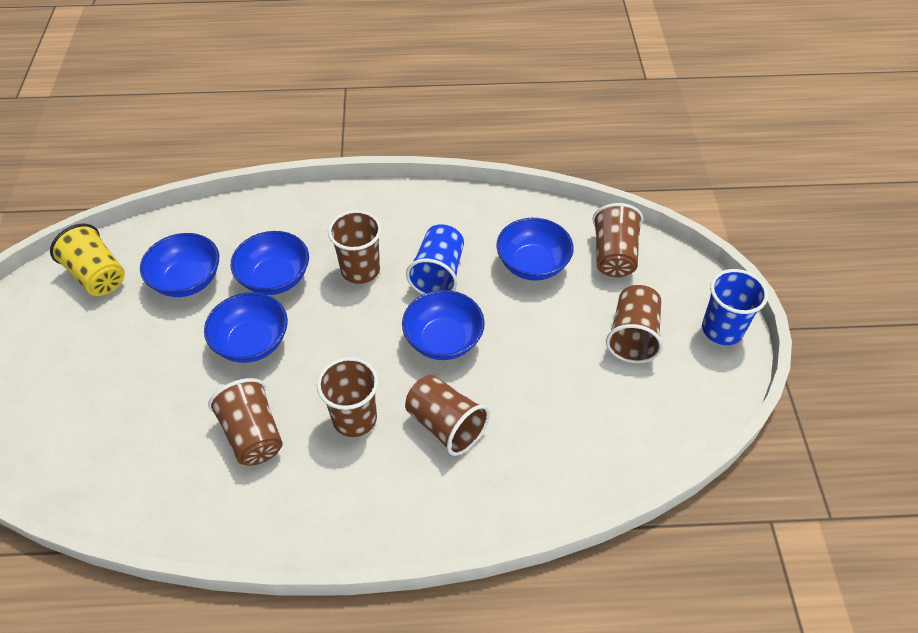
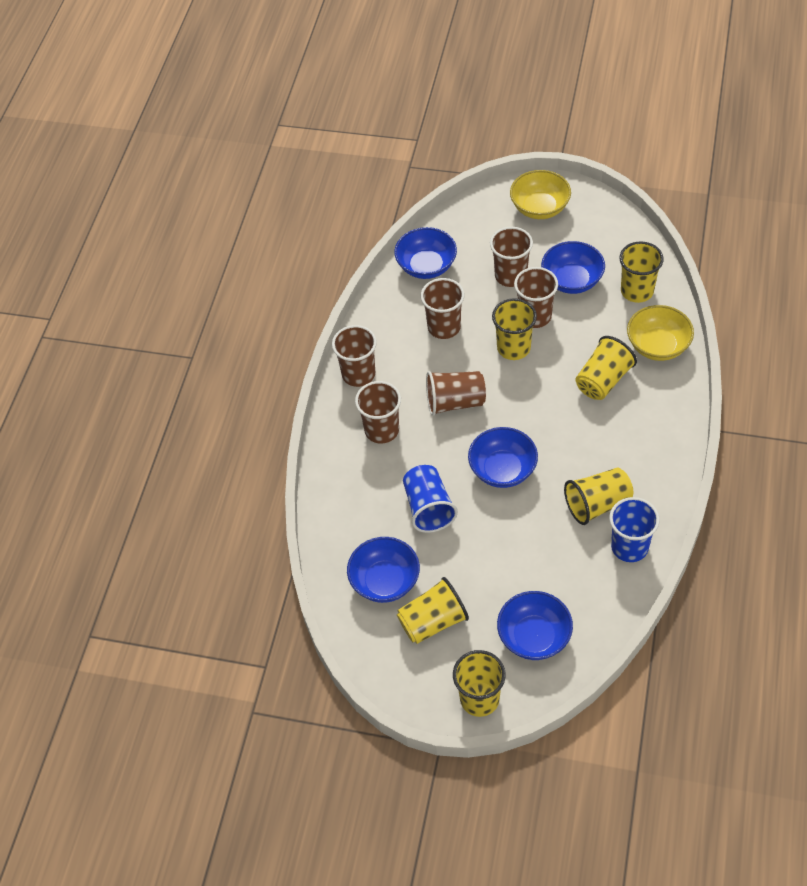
yellow bowl: none = 0 -> [510,170,571,219] [627,305,694,361] = 2
yellow cup: [50,224,125,296] = 1 -> [397,577,469,644] [453,650,506,717] [492,298,537,360] [564,468,633,525] [576,336,637,400] [619,241,664,303] = 6

